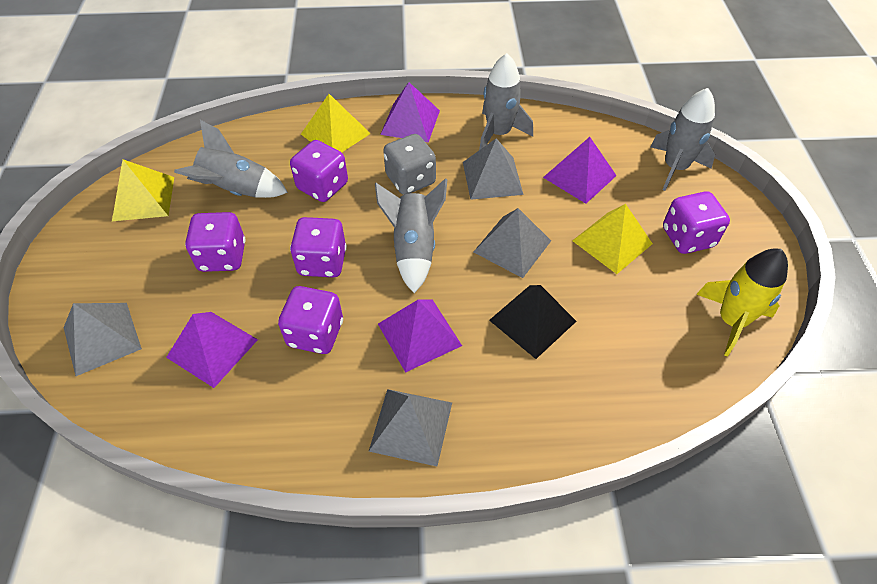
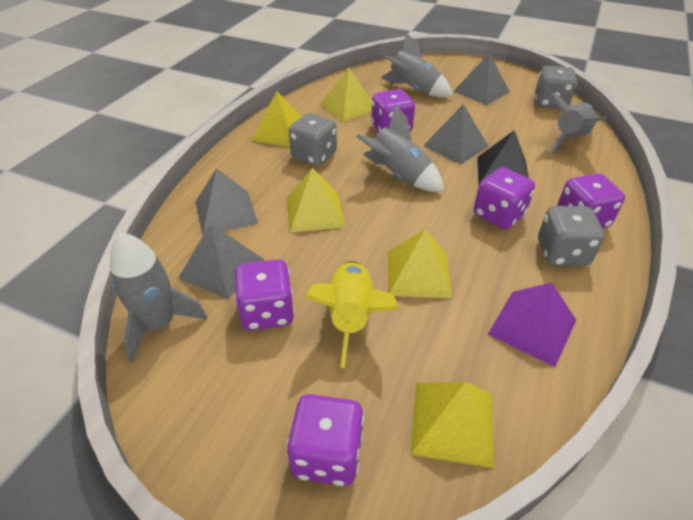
grey dice: [383,134,436,195] = 1 -> [289,113,337,166] [535,66,577,109] [538,206,605,266] = 3
purple pyramid: [166,312,258,388] [378,300,462,373] [380,82,440,142] [543,137,617,204] = 4 -> [488,282,576,367] = 1
yellow pyramid: [112,159,174,221] [301,94,371,153] [572,204,653,274] = 3 -> [251,91,302,147] [286,168,345,233] [320,67,372,122] [388,229,452,298] [410,382,494,468] = 5

